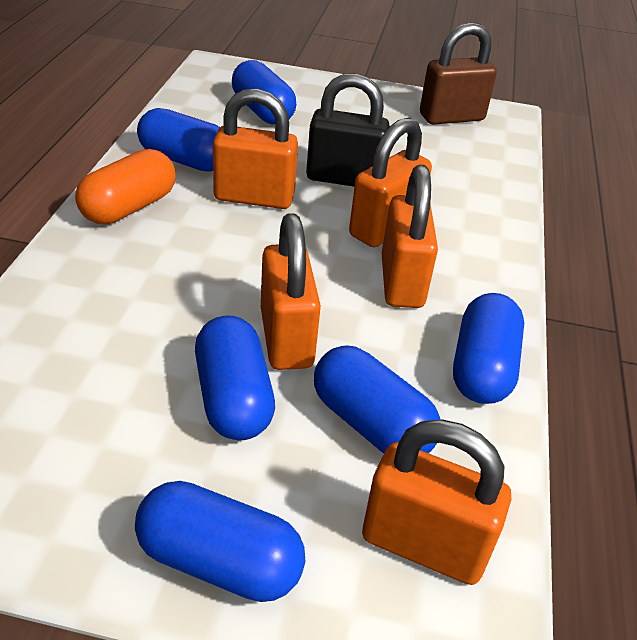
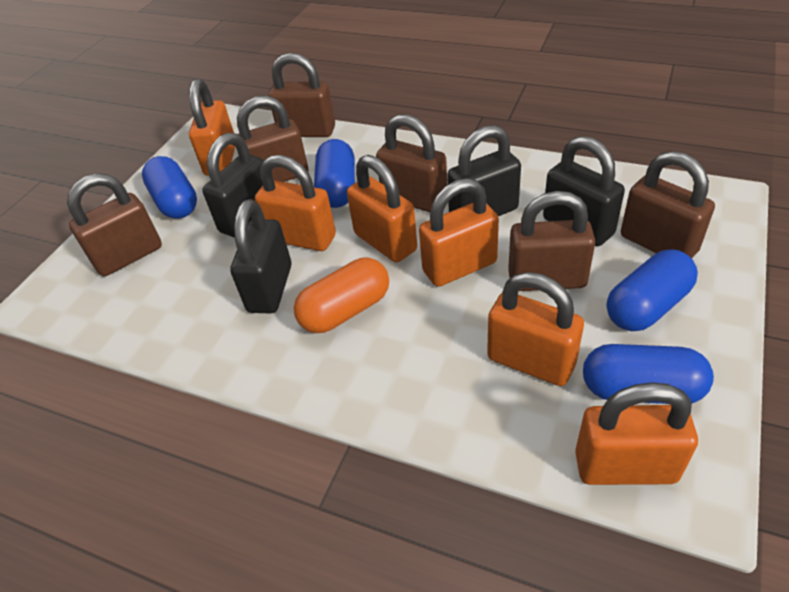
black padlock: [306,73,390,187] = 1 -> [202,133,264,238] [230,199,292,313] [447,125,521,216] [543,136,625,246] = 4
blue capsule: [135,481,305,602] [137,108,220,172] [195,316,275,440] [232,60,296,124] [314,345,440,454] [453,293,524,404] = 6 -> [142,156,197,219] [314,139,355,208] [583,344,714,404] [607,249,698,331] = 4
brown padlock: [420,22,497,125] = 1 -> [67,173,162,276] [237,95,308,182] [268,53,335,137] [376,114,447,212] [508,191,596,291] [621,151,715,259] = 6
orange padlock: [213,89,298,209] [261,213,321,370] [349,118,432,248] [362,419,511,585] [382,165,438,308] = 5 -> [189,79,235,176] [255,155,336,251] [347,155,417,262] [419,178,499,287] [487,272,584,386] [575,382,698,485] = 6

